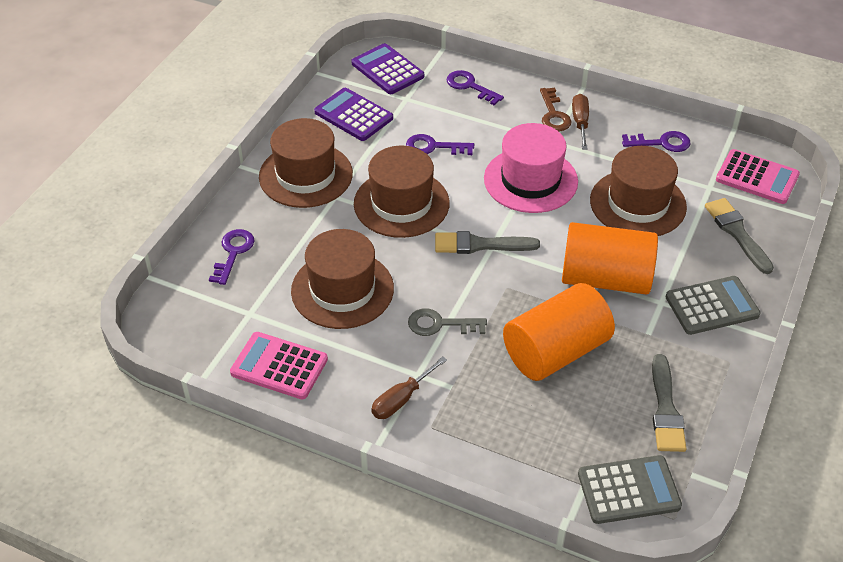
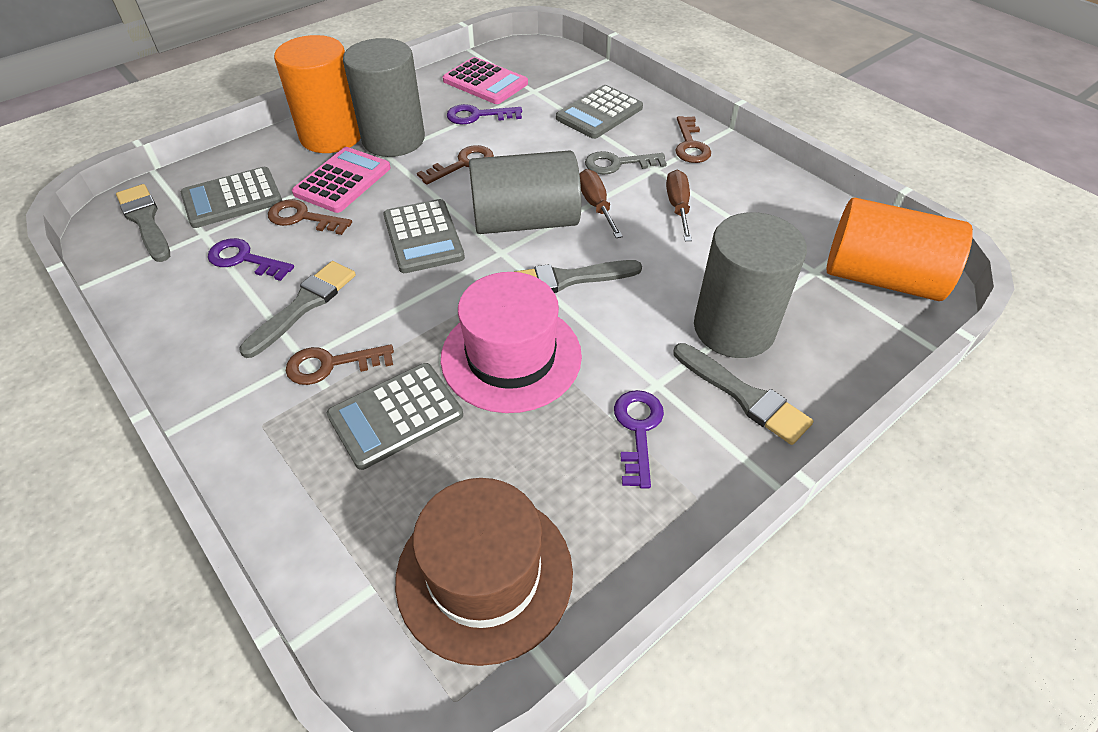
brown hat: [259,118,353,208] [291,229,394,329] [354,146,450,238] [590,146,687,236] = 4 -> [395,478,573,666] = 1
brown key: [540,88,571,131] = 1 -> [268,199,352,235] [286,344,394,385] [417,145,494,185] [675,116,711,163] = 4
grey brush: [435,231,540,254] [652,354,687,452] [705,198,774,274] = 3 -> [116,184,170,262] [239,261,356,358] [514,260,642,293] [674,343,813,445] = 4
grey calculator: [578,455,682,524] [666,276,760,335] = 2 -> [181,167,282,228] [327,363,463,470] [383,199,465,273] [556,85,643,139] = 4
grey cylinder: none = 0 -> [343,38,425,157] [469,150,581,234] [694,212,807,358] = 3
purple calculator: [314,88,393,141] [351,43,424,94] = 2 -> none = 0
purple key: [209,229,254,285] [406,134,474,155] [446,70,504,105] [622,131,690,152] = 4 -> [208,238,294,281] [447,104,522,124] [614,390,664,489] = 3

